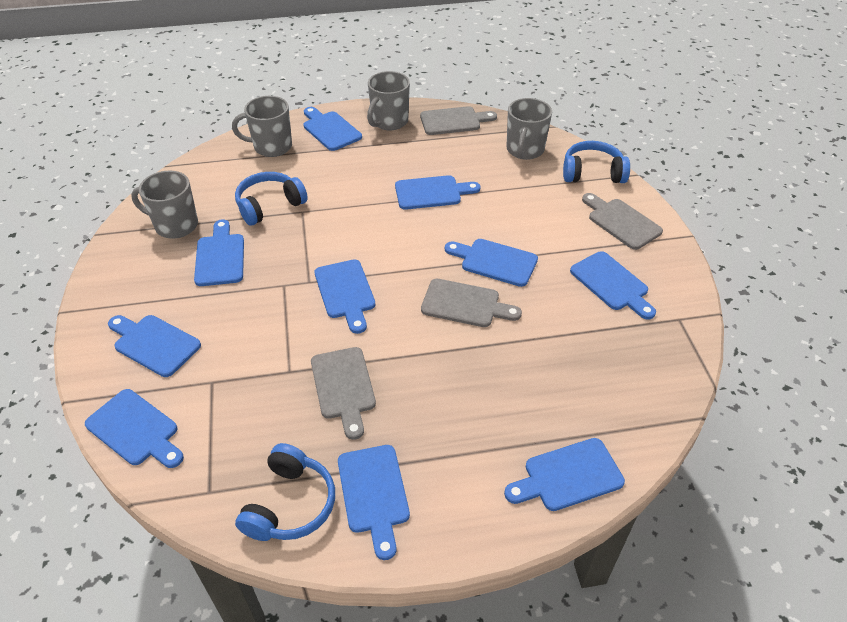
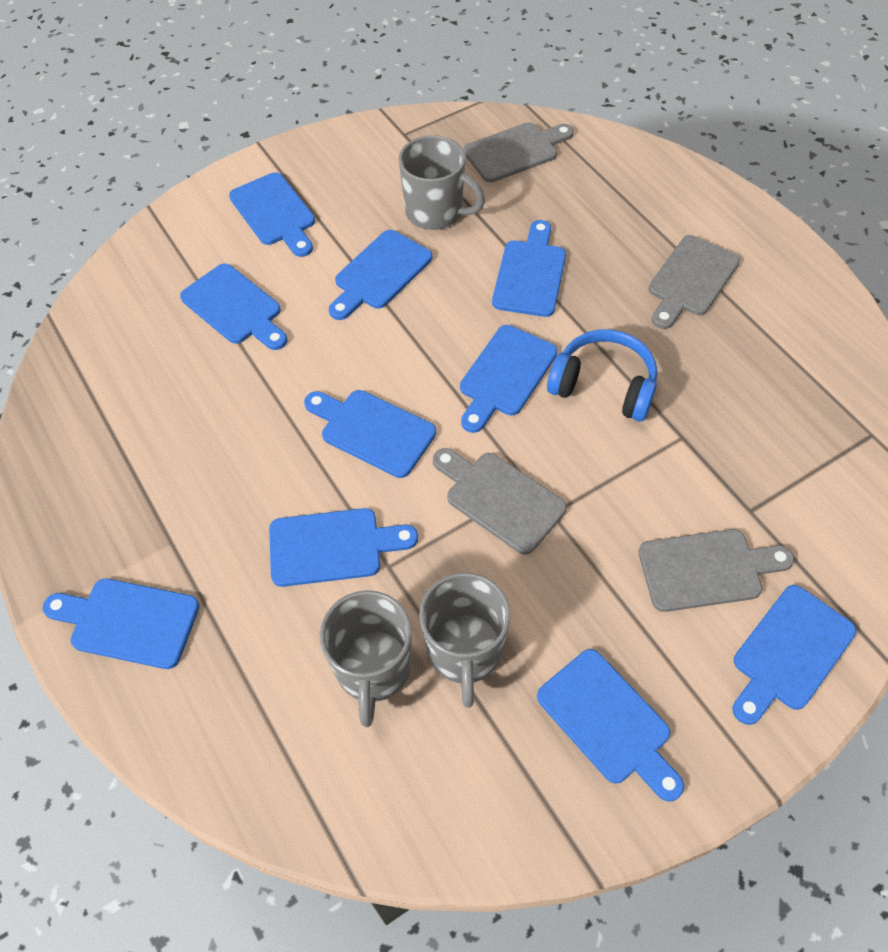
blue headphones: [235,172,308,226] [235,443,335,541] [563,141,630,183] = 3 -> [547,329,657,422] = 1
grey mug: [131,171,198,239] [232,96,292,157] [367,71,410,130] [506,98,552,160] = 4 -> [320,590,412,727] [399,135,485,230] [419,572,510,708] = 3

